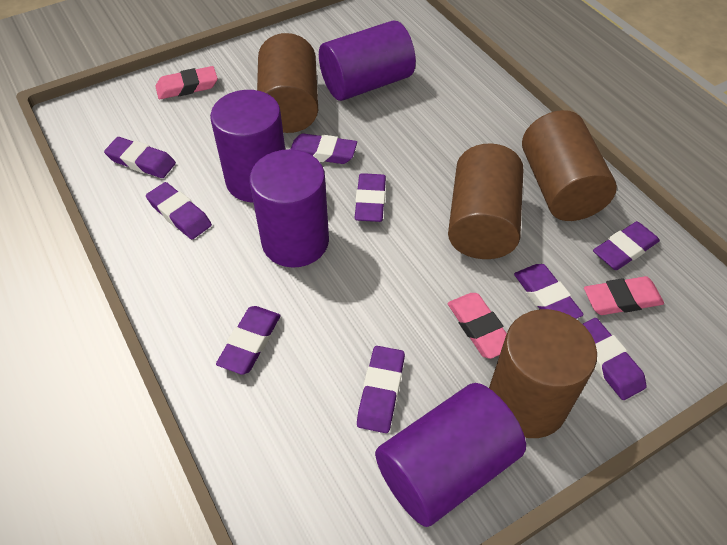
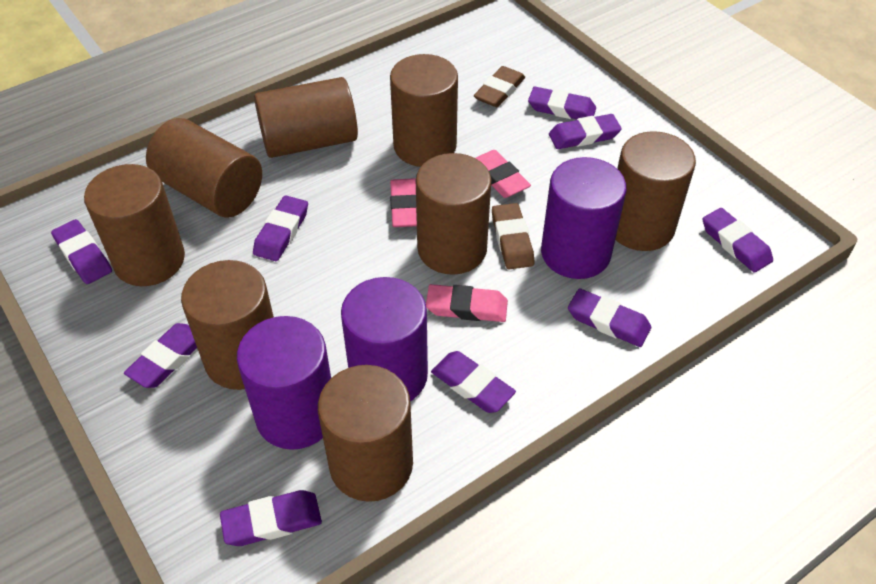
brown cylinder: [257,33,318,133] [448,143,523,259] [489,309,597,438] [522,110,617,221] = 4 -> [84,164,185,286] [146,118,262,217] [181,260,274,390] [254,77,358,158] [318,365,413,502] [390,54,458,167] [416,153,492,275] [615,131,696,251] = 8
brown eraser: none = 0 -> [474,66,525,107] [492,203,534,269] = 2
purple cylinder: [210,90,285,202] [250,149,329,267] [319,20,416,101] [375,383,526,527] = 4 -> [237,316,331,450] [341,277,428,401] [541,157,627,279] = 3

